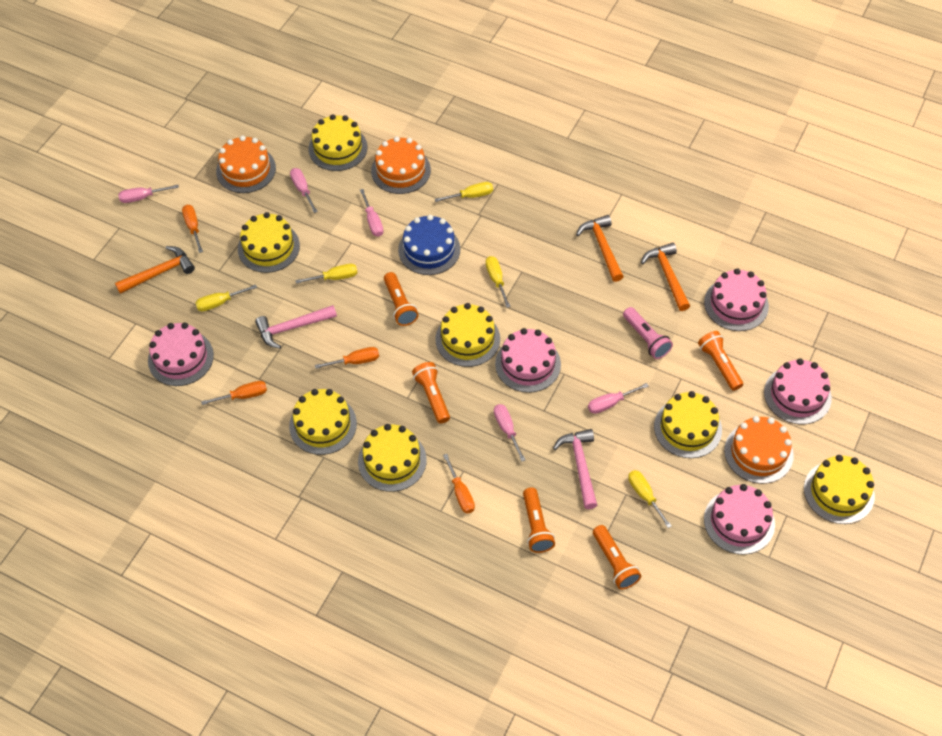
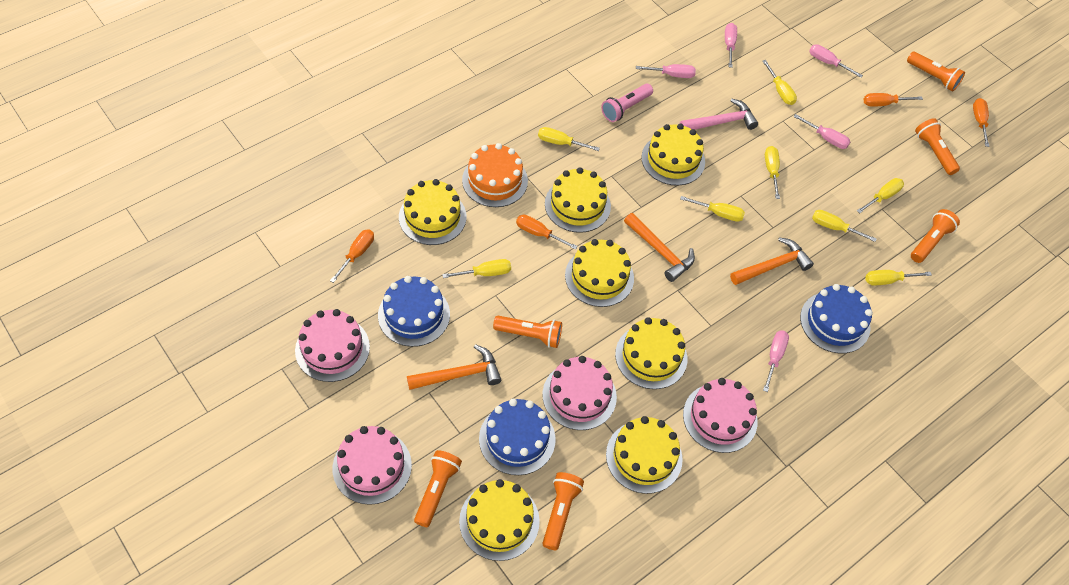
blue cake: [398,215,460,275] = 1 -> [378,276,450,347] [479,399,556,475] [800,284,873,353] = 3
orange cake: [216,135,276,193] [371,136,431,194] [724,416,794,484] = 3 -> [462,143,528,207] = 1
orange flashlight: [384,272,419,326] [412,362,450,424] [523,487,555,553] [593,525,641,590] [698,331,743,391] = 5 -> [414,450,462,527] [493,316,562,348] [542,472,584,550] [907,52,965,91] [911,209,960,263] [915,118,960,175] = 6
pink cake: [148,323,214,386] [495,328,561,393] [704,268,769,331] [704,484,775,555] [764,358,832,424] = 5 -> [295,309,370,382] [333,426,412,505] [542,356,617,430] [683,378,758,453] = 4
pink hammer: [255,305,337,349] [553,429,597,509] = 2 -> [680,99,758,130] = 1
yellow screwdriver: [195,285,257,311] [295,264,357,284] [435,182,493,202] [486,256,511,308] [628,470,672,528] = 5 -> [442,259,511,278] [538,127,600,151] [680,196,745,222] [762,60,797,105] [765,146,780,199] [812,210,877,242] [857,178,904,213] [865,270,932,285] = 8

